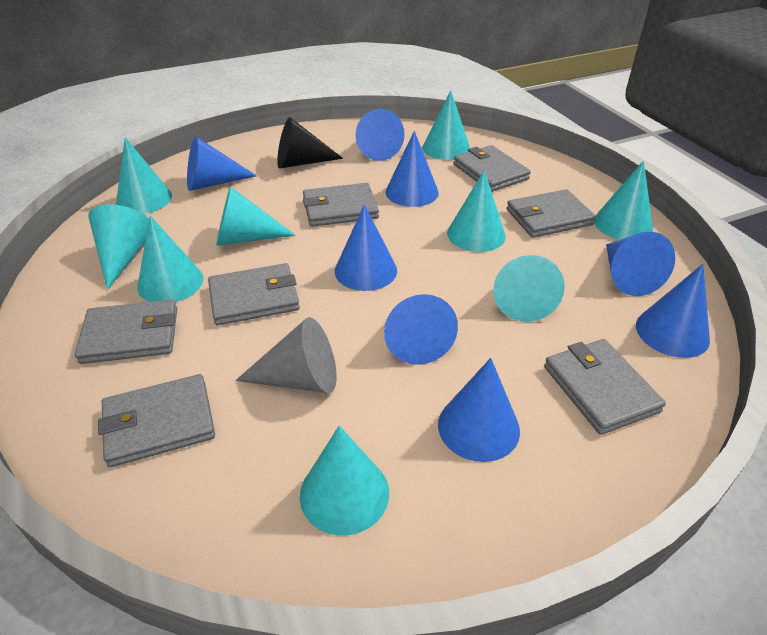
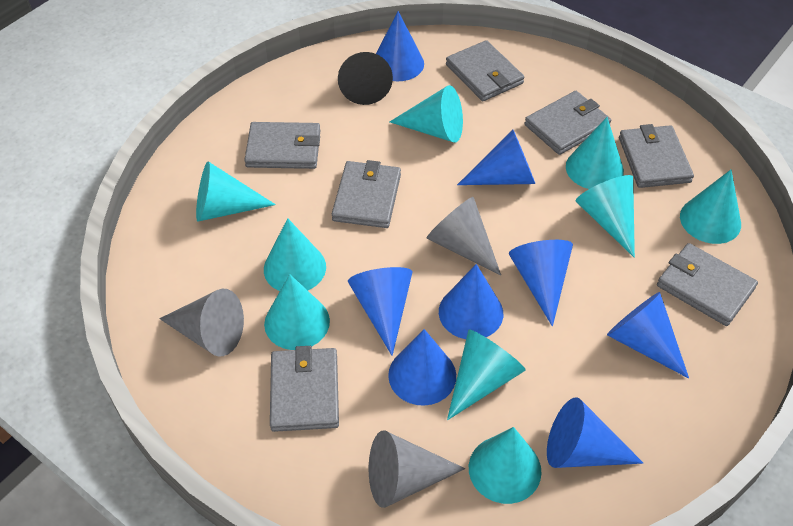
grey cone: [235,317,337,393] = 1 -> [159,289,244,356] [369,430,465,508] [427,197,501,276] = 3

